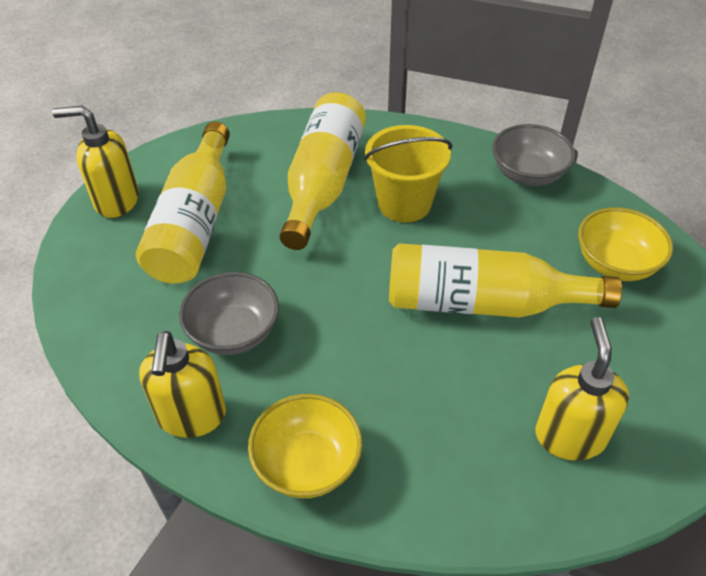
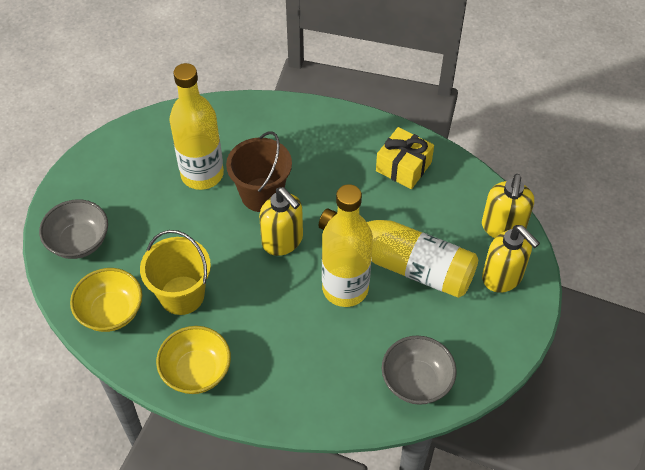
brown bucket: none = 0 -> [226,131,292,212] = 1
yellow gift: none = 0 -> [376,127,434,189] = 1

